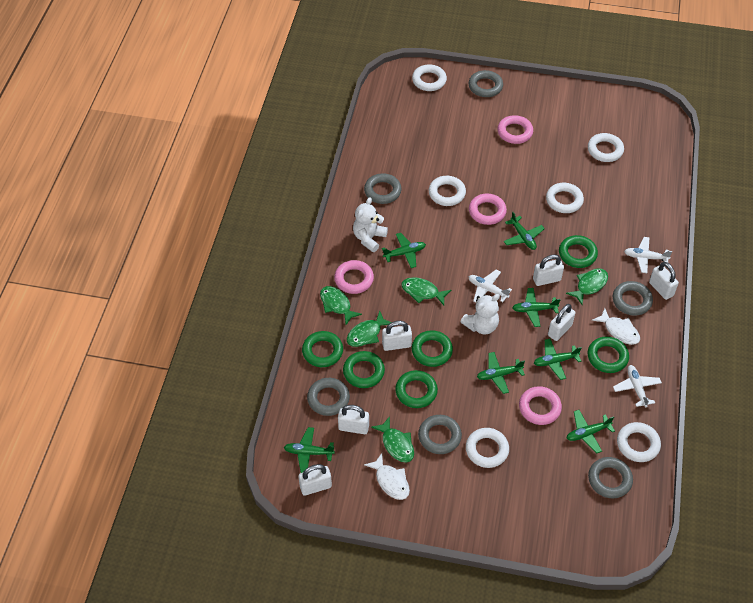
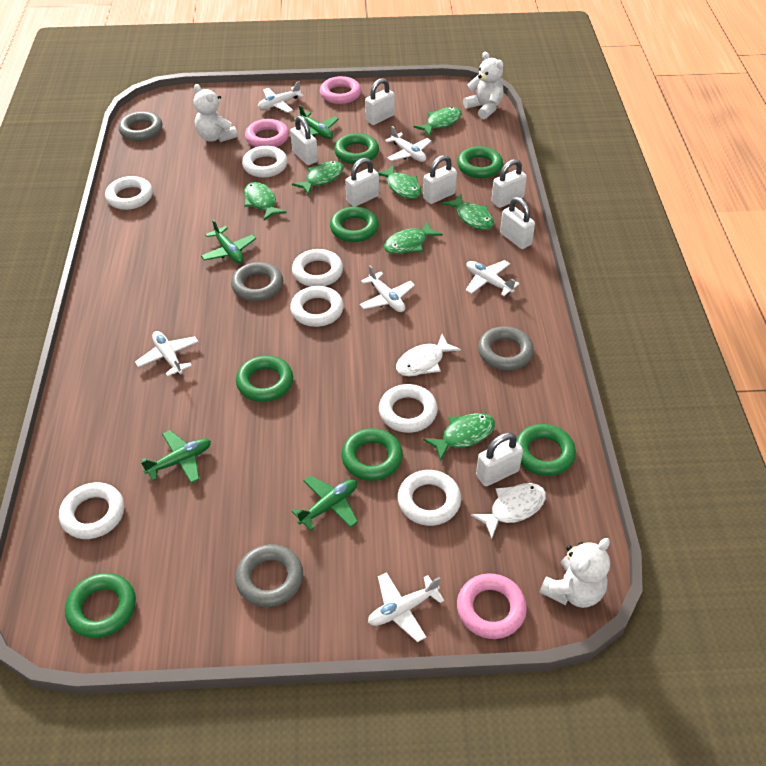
green fish: [320,286,362,324] [347,311,392,347] [371,416,414,463] [401,277,451,305] [566,268,608,305] = 5 -> [244,182,287,221] [292,161,344,195] [378,164,421,199] [384,221,443,254] [413,107,462,137] [423,413,495,461] [442,194,494,230] = 7
green plane: [284,427,335,473] [382,233,426,268] [477,352,525,394] [503,212,545,250] [513,288,560,327] [534,339,582,380] [567,410,615,454] = 7 -> [141,430,211,483] [201,219,256,263] [292,475,358,531] [293,105,339,139] = 4
green ring: [302,331,343,367] [343,351,385,388] [395,370,438,408] [412,330,453,367] [559,235,598,268] [588,337,629,373] = 6 -> [65,573,136,638] [236,356,293,402] [330,207,379,242] [334,133,379,164] [341,428,403,481] [457,146,503,178] [516,424,576,476] = 7
grey ring: [307,378,350,416] [364,173,402,204] [418,415,462,454] [468,70,503,97] [588,457,633,498] [613,281,653,316] = 6 -> [118,111,162,141] [231,262,283,301] [235,544,303,607] [478,326,534,370] = 4
pink ring: [334,260,374,294] [469,194,507,225] [497,115,533,144] [519,386,562,425] = 4 -> [245,119,289,147] [320,76,361,104] [457,573,527,639] = 3
white padlock: [299,464,332,496] [338,405,369,434] [382,321,412,351] [533,254,564,286] [548,304,575,341] [649,262,679,300] = 6 -> [290,116,318,165] [345,158,379,207] [365,78,395,125] [423,155,457,204] [476,433,523,486] [491,159,527,208] [500,197,535,249] = 7
white plane: [469,269,512,302] [613,365,662,407] [624,237,672,273] = 3 -> [135,331,199,377] [258,81,304,113] [360,265,415,312] [368,572,444,642] [385,126,431,162] [466,260,520,296] = 6
white ring: [412,64,447,91] [429,176,466,206] [466,428,509,468] [546,183,584,213] [588,133,624,162] [617,422,661,462] = 6 -> [59,482,124,539] [105,176,153,210] [242,146,288,177] [290,286,344,327] [292,249,343,287] [379,384,438,433] [398,470,461,526] = 7
white teddy bear: [353,198,388,252] [460,294,500,334] = 2 -> [194,84,238,142] [463,52,504,119] [540,538,610,608] = 3

